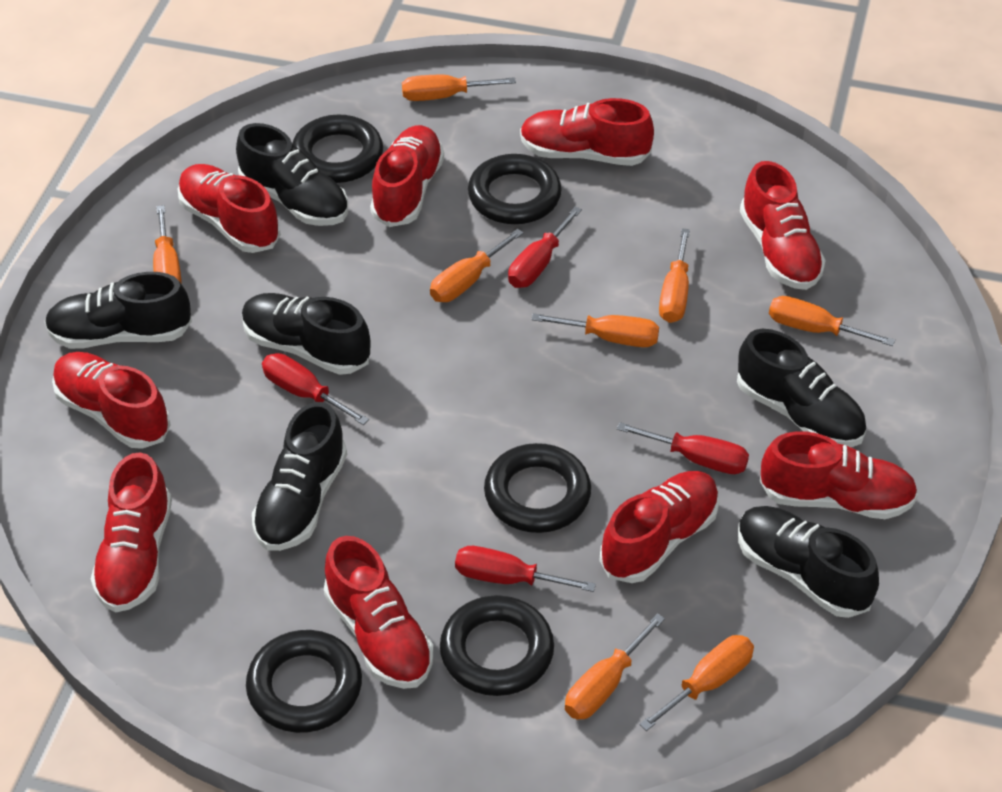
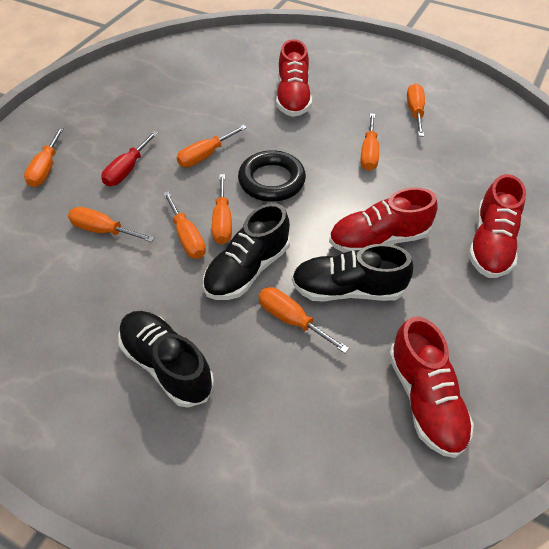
black ring: [246,630,362,733] [292,115,383,183] [440,595,554,696] [468,154,562,224] [484,443,591,533] = 5 -> [238,150,306,202] = 1
black shoe: [45,272,192,349] [236,123,348,226] [242,293,371,375] [252,402,347,551] [737,329,866,447] [738,506,879,618] = 6 -> [118,311,214,408] [203,203,290,300] [292,244,413,302] = 3
red screwdriver: [262,353,369,425] [455,546,596,592] [508,207,582,288] [617,422,749,474] = 4 -> [102,131,158,186] = 1
red shoe: [52,352,171,449] [91,452,172,613] [178,164,281,253] [324,536,434,689] [370,125,444,227] [520,98,654,166] [599,471,719,583] [740,161,826,290] [760,431,918,519] = 9 -> [276,39,312,117] [329,188,438,253] [389,317,474,458] [468,174,526,278] = 4

